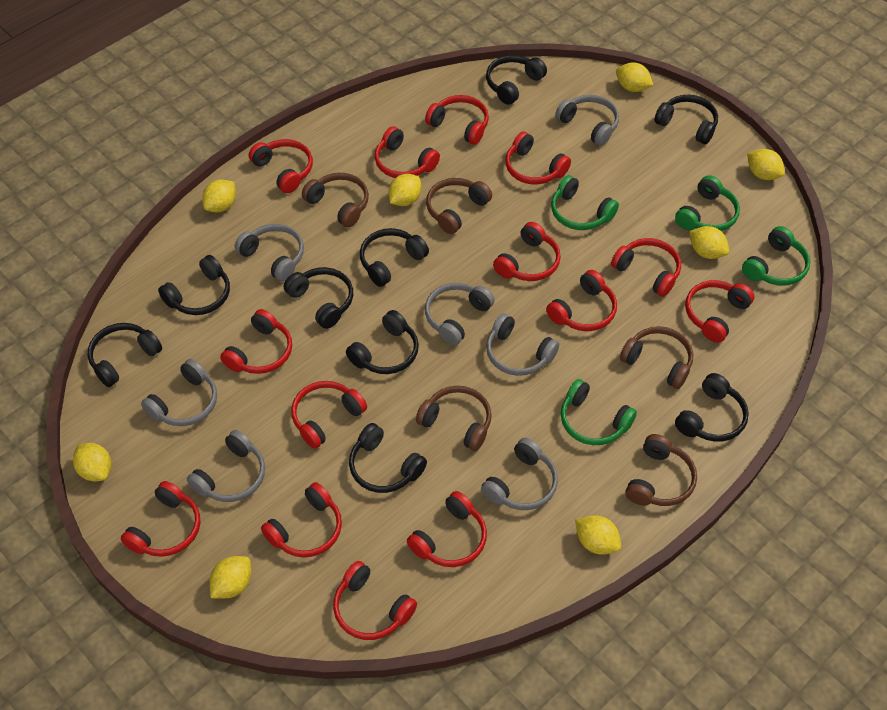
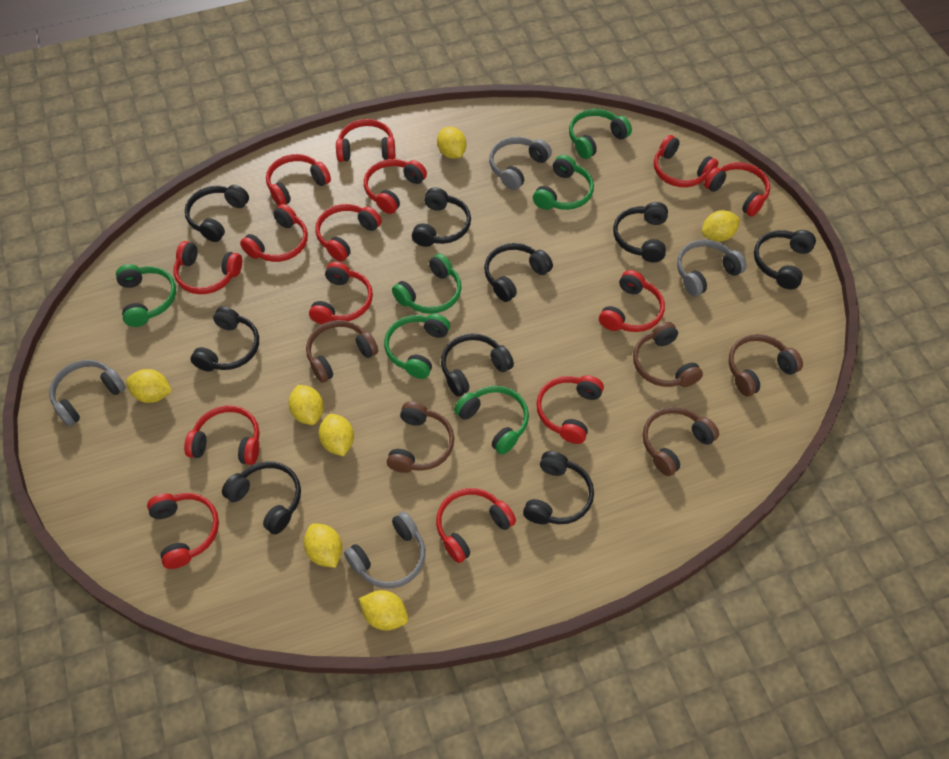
green headphones: [551,175,619,230] [561,379,637,445] [675,175,740,231] [742,226,810,286] = 4 -> [116,264,176,327] [384,314,450,379] [392,253,462,314] [454,386,529,455] [533,155,594,210] [569,109,632,159] = 6
grey headphones: [141,359,217,426] [187,430,265,502] [235,224,304,282] [425,283,495,345] [481,438,558,510] [486,313,559,376] [555,95,619,146] = 7 -> [49,360,126,426] [344,511,425,588] [489,137,552,190] [677,239,747,296] = 4
yellow lemon: [73,443,112,481] [202,179,236,212] [210,556,251,598] [389,174,421,206] [575,515,621,555] [616,62,653,92] [689,226,729,259] [747,149,785,180] = 8 -> [126,369,172,403] [289,385,324,425] [304,523,342,568] [319,414,354,456] [359,590,408,631] [437,127,466,159] [702,210,740,242] = 7

